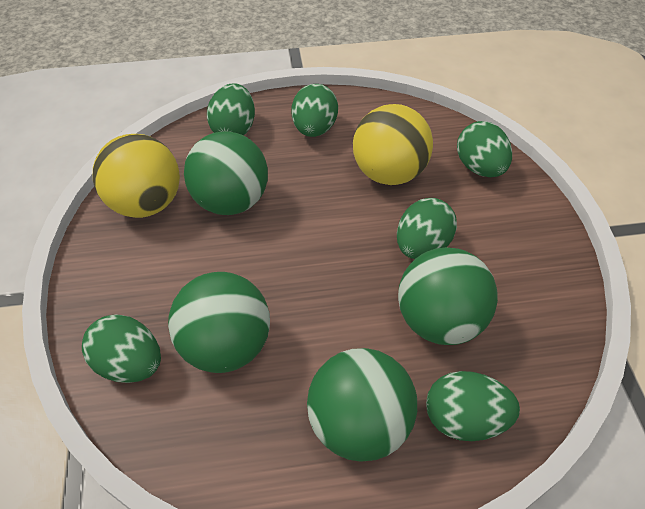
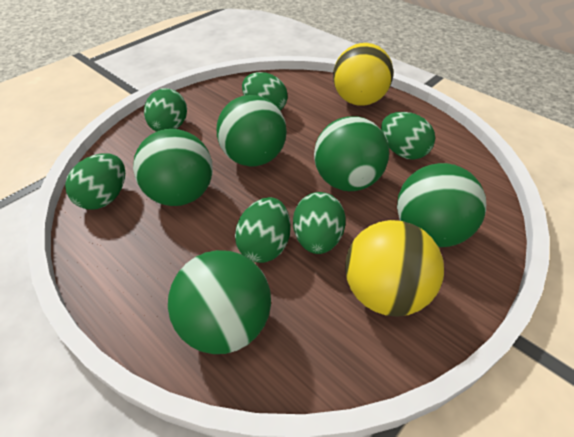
green ball: [168,272,270,373] [184,131,268,215] [307,348,417,462] [398,247,498,345] = 4 -> [133,129,213,206] [168,250,271,354] [217,95,287,167] [314,116,389,191] [397,163,486,247] = 5

